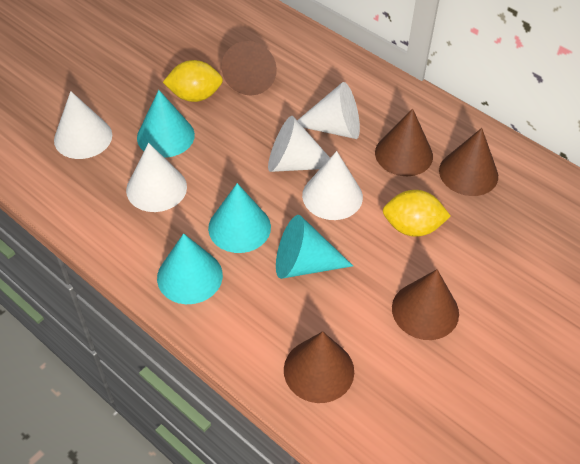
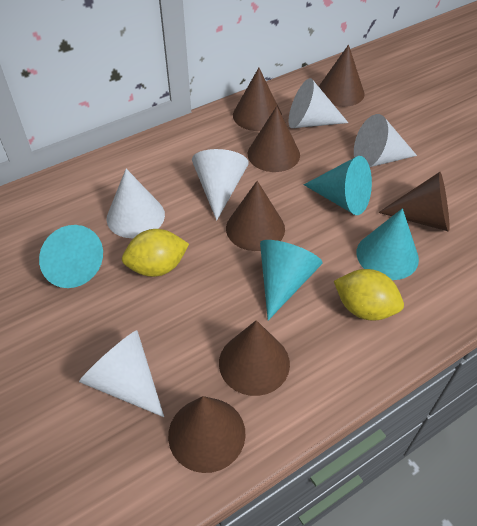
brown cone: [222,41,277,95] [284,331,354,403] [375,108,433,176] [392,269,459,340] [439,128,498,196] = 5 -> [168,396,246,473] [219,320,290,396] [226,181,285,251] [233,68,282,131] [248,106,300,172] [319,45,365,107] [378,172,449,232] = 7

